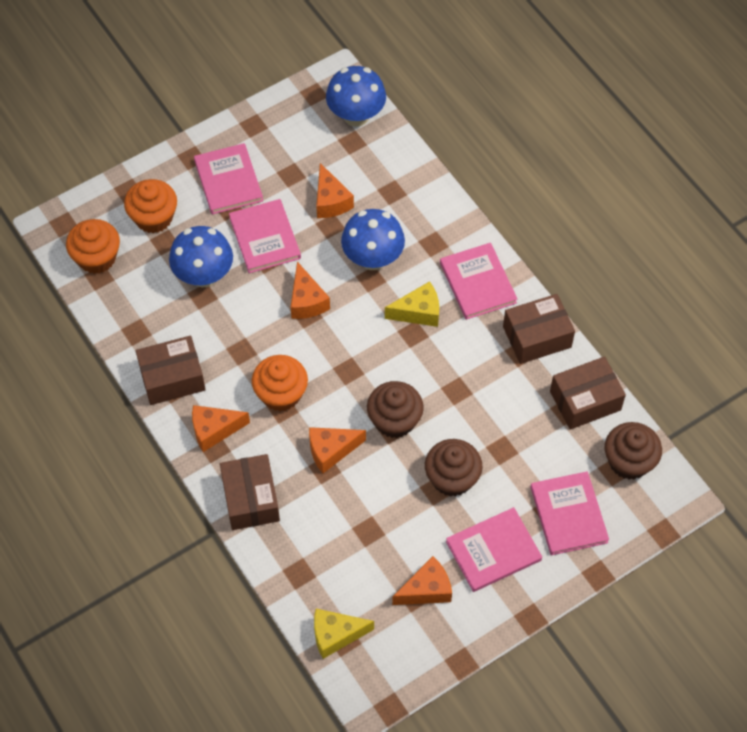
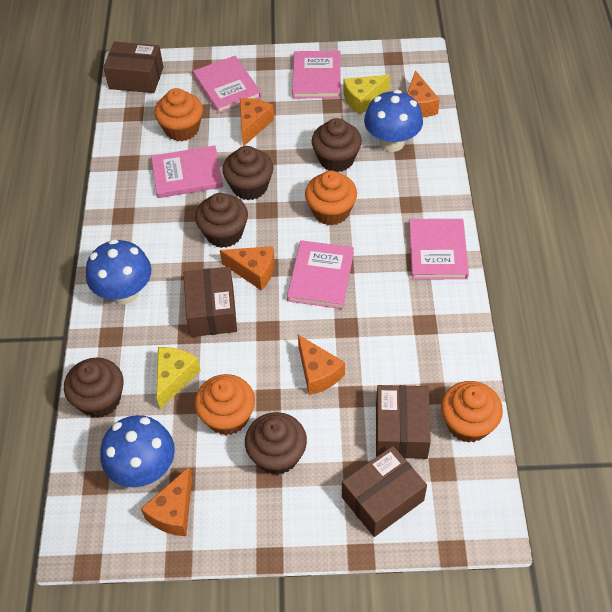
brown cupcake: [367,381,424,438] [425,439,483,497] [605,422,662,480] = 3 -> [64,358,123,418] [195,193,248,248] [222,146,273,200] [245,412,307,475] [312,118,362,172] = 5
orange cupcake: [66,219,120,274] [124,179,177,233] [252,355,308,411] = 3 -> [154,88,203,141] [195,374,255,435] [305,170,357,225] [441,381,503,443] = 4

